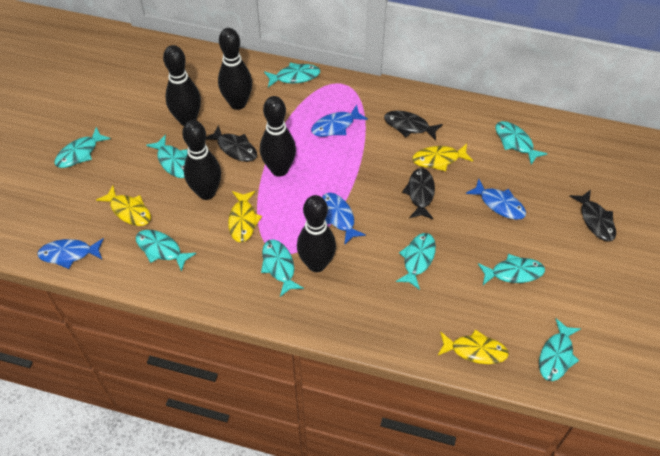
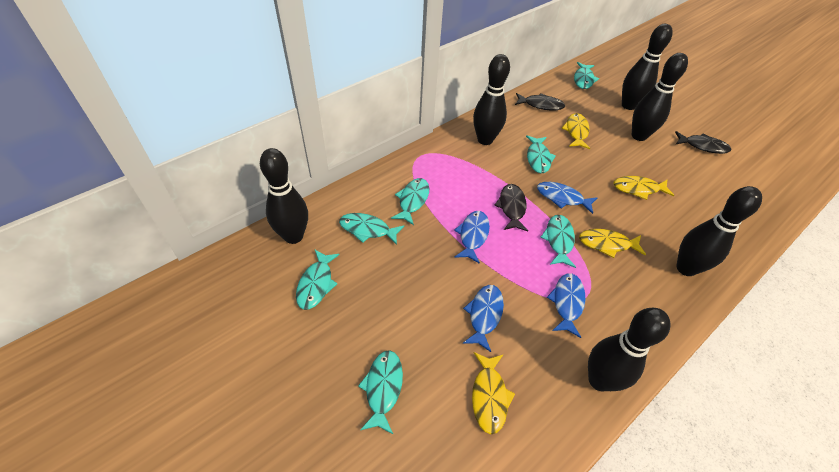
black bowling pin: [163,45,201,126] [182,120,221,200] [218,28,252,110] [260,96,296,177] [297,195,336,272] = 5 -> [260,148,308,244] [473,54,510,145] [588,308,670,391] [622,24,673,110] [632,53,688,141] [676,186,762,276] = 6
black fish: [206,125,257,162] [384,110,443,141] [402,168,435,219] [570,190,616,241] = 4 -> [494,184,528,231] [515,93,565,110] [675,131,731,154] = 3
turquoise fish: [54,127,111,168] [136,230,196,272] [146,134,188,178] [261,239,304,297] [264,63,320,87] [396,233,436,290] [478,254,545,285] [496,121,548,165] [539,318,581,381] = 9 -> [296,250,340,310] [339,213,404,245] [358,350,403,434] [391,178,429,225] [526,135,556,173] [541,215,576,268] [574,62,599,89] = 7

